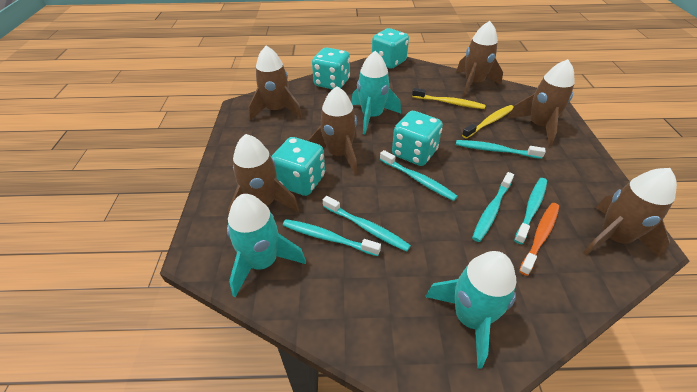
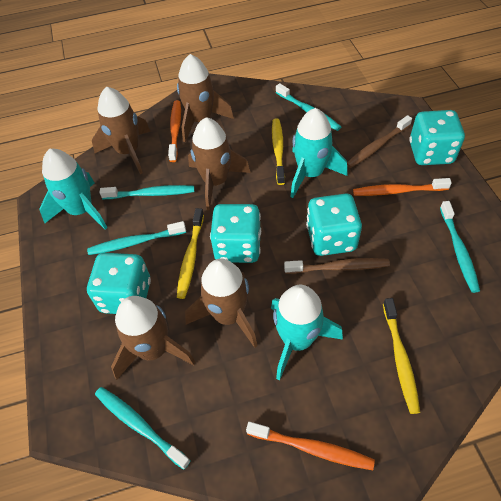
brown rocket: [228,134,299,213] [248,46,302,121] [307,86,357,175] [456,21,503,96] [508,59,575,146] [583,168,677,258] = 6 -> [92,87,150,174] [111,296,195,380] [177,54,234,142] [185,259,258,348] [188,117,251,211] = 5
brown toothbrush: none = 0 -> [284,258,390,274] [347,115,412,168] = 2
orange toothbrush: [519,203,559,276] = 1 -> [168,100,181,162] [246,422,375,470] [353,178,452,196] = 3
turquoise toothbrush: [283,219,381,256] [323,196,411,252] [380,150,458,201] [456,140,546,159] [472,172,514,242] [514,178,547,244] = 6 -> [87,221,186,255] [95,387,191,470] [99,185,194,199] [276,83,341,131] [440,201,480,293] = 5
yellow toothbrush: [412,88,486,109] [462,105,514,139] = 2 -> [177,208,204,299] [272,118,285,185] [383,298,420,414] = 3

